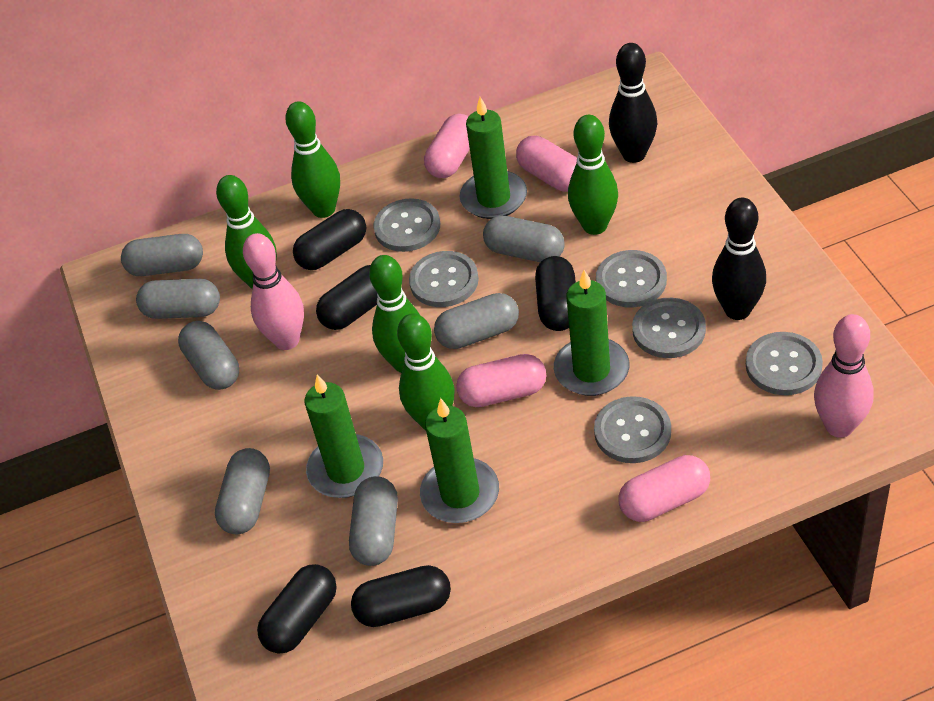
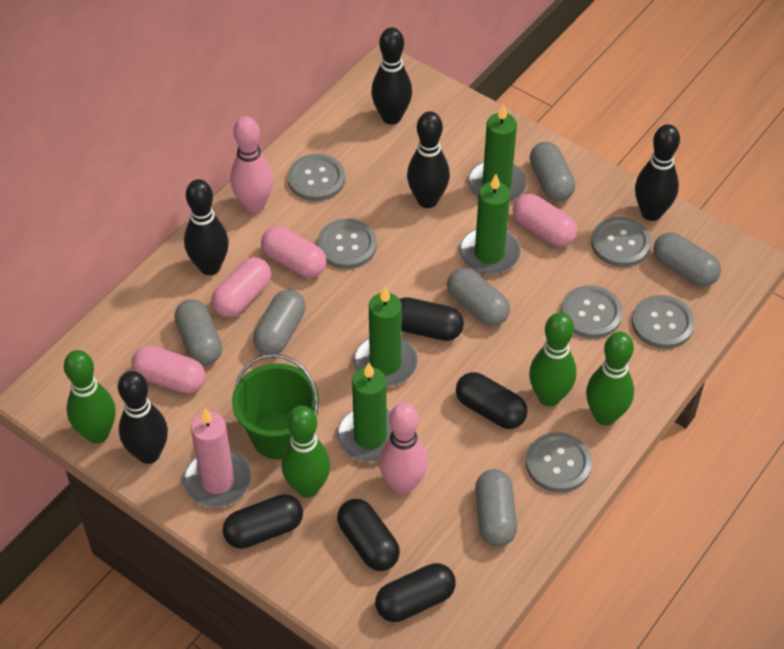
black bowling pin: [609,43,657,163] [712,198,766,320] = 2 -> [118,371,168,464] [184,179,229,275] [371,27,412,125] [407,111,450,208] [635,124,680,221] = 5
green bowling pin: [216,175,277,289] [285,101,340,218] [369,255,421,373] [397,313,455,430] [568,115,618,235] = 5 -> [64,350,116,443] [281,405,330,498] [529,312,577,406] [586,332,634,425] = 4
green bucket: none = 0 -> [232,354,319,460] = 1
grey capsule: [121,234,203,276] [136,279,220,319] [178,321,239,390] [215,448,270,534] [349,476,398,566] [434,293,519,349] [483,216,565,262] = 7 -> [174,299,222,365] [253,290,306,354] [447,268,510,326] [475,469,517,547] [530,142,575,202] [653,232,721,287] = 6
pink candle: none = 0 -> [183,409,251,507] = 1

